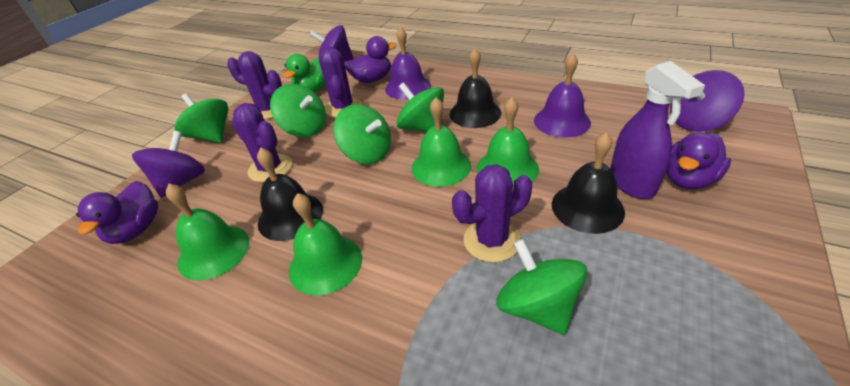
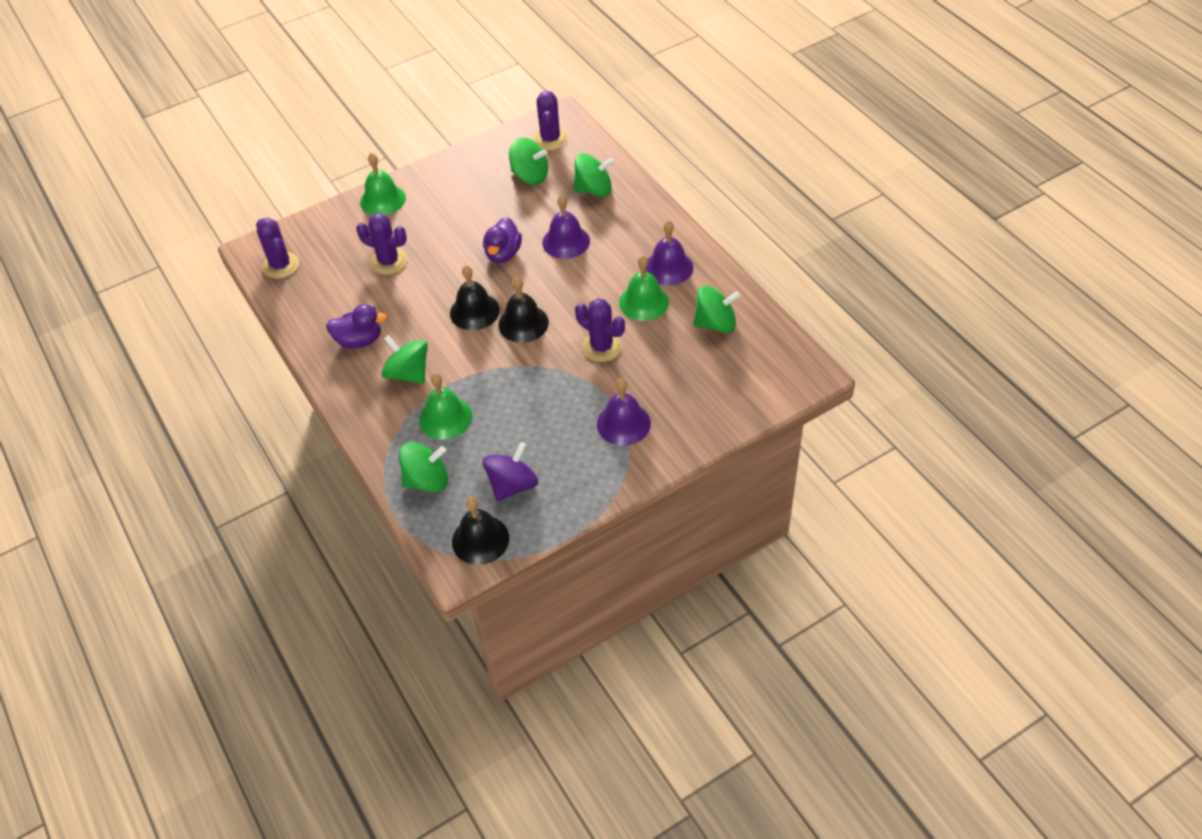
green bell: [166,184,249,280] [289,193,362,296] [412,97,471,187] [477,97,539,188] = 4 -> [360,153,406,215] [419,373,472,440] [619,255,669,321] = 3
green duck: [283,54,326,92] = 1 -> none = 0
purple bell: [385,27,431,99] [534,53,591,138] = 2 -> [542,194,590,259] [597,379,651,446] [646,220,693,286] = 3
purple duck: [76,181,159,244] [345,36,396,83] [666,132,731,189] = 3 -> [326,304,387,348] [483,217,522,263] = 2
purple spinning top: [132,131,205,198] [309,25,353,61] [670,70,745,132] = 3 -> [483,442,538,501] = 1
purple spray bottle: [610,61,705,199] = 1 -> none = 0

